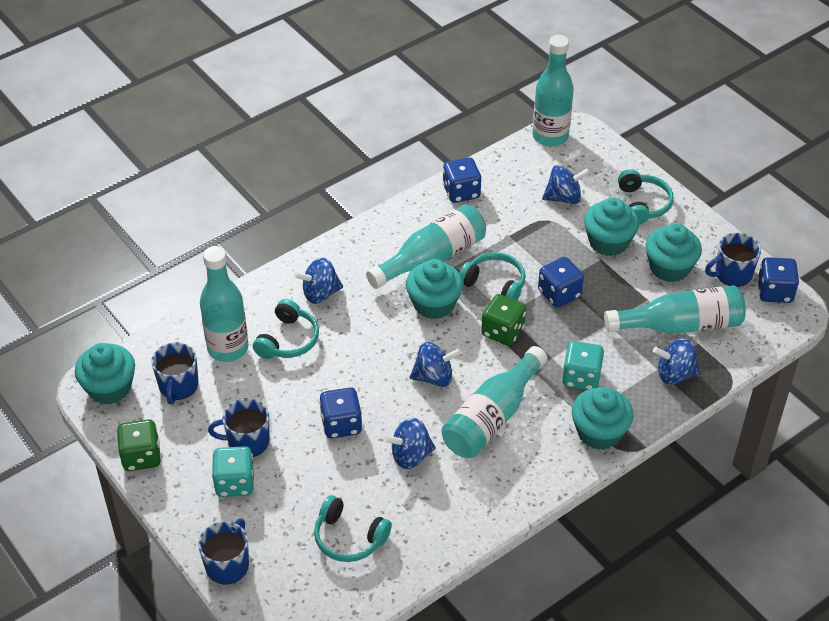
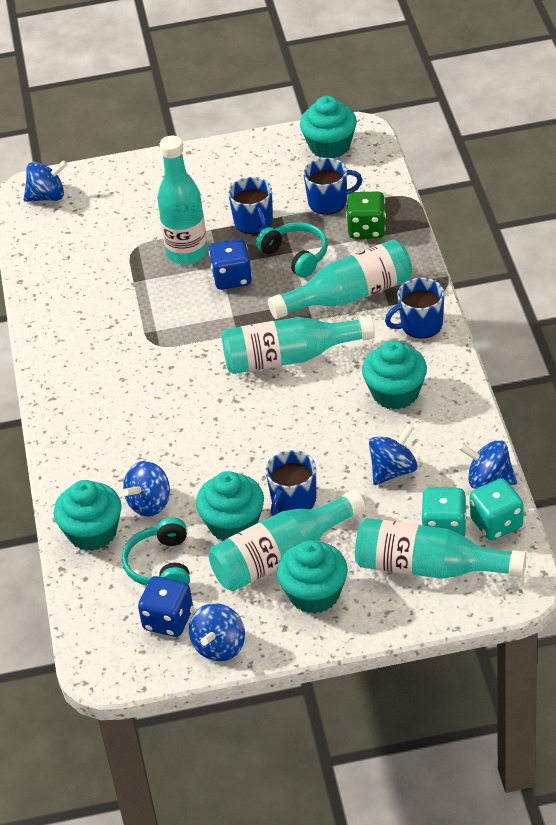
blue dice: [319,387,362,439] [443,157,482,203] [538,257,584,308] [757,257,799,303] = 4 -> [138,576,193,637] [209,239,252,290] = 2
green dice: [117,419,161,471] [481,294,526,346] = 2 -> [346,191,386,239] = 1
turquoise headphones: [253,299,319,359] [314,495,392,562] [459,252,526,301] [618,169,674,225] = 4 -> [122,517,190,586] [256,222,328,278] = 2

